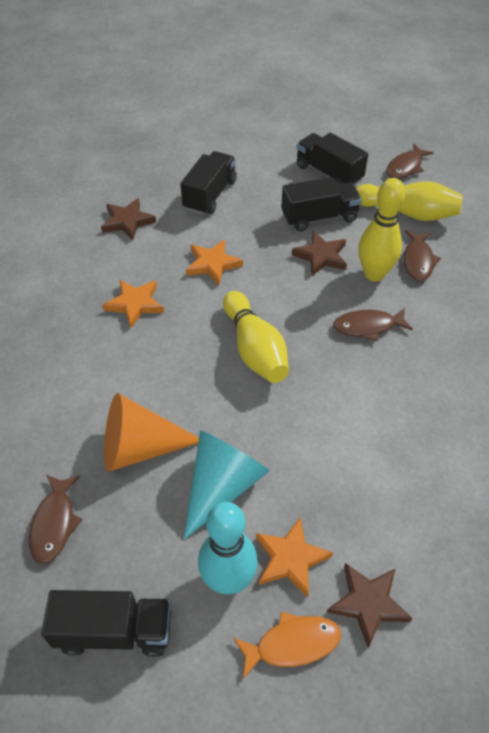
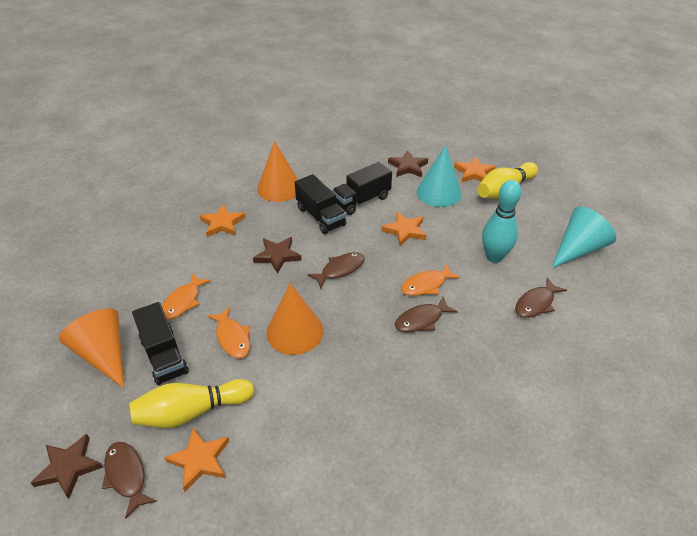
black truck: [41,590,171,657] [180,151,237,215] [281,177,362,231] [297,133,368,186] = 4 -> [132,302,189,385] [295,174,346,234] [332,162,392,215] = 3
orange cone: [104,393,199,472] = 1 -> [59,308,124,388] [257,141,299,202] [266,283,324,355] = 3
orange fish: [233,612,341,679] = 1 -> [162,274,211,320] [207,307,250,358] [401,264,461,296] = 3
orange star: [102,279,164,328] [186,239,243,285] [256,518,333,597] = 3 -> [164,427,229,492] [200,204,246,237] [381,212,427,246] [454,156,496,182] = 4
turquoise cone: [184,431,269,540] = 1 -> [417,145,462,207] [552,207,616,268] = 2
yellow bowling pin: [223,291,289,383] [356,181,463,221] [358,178,405,282] = 3 -> [130,379,254,428] [477,162,538,199] = 2

